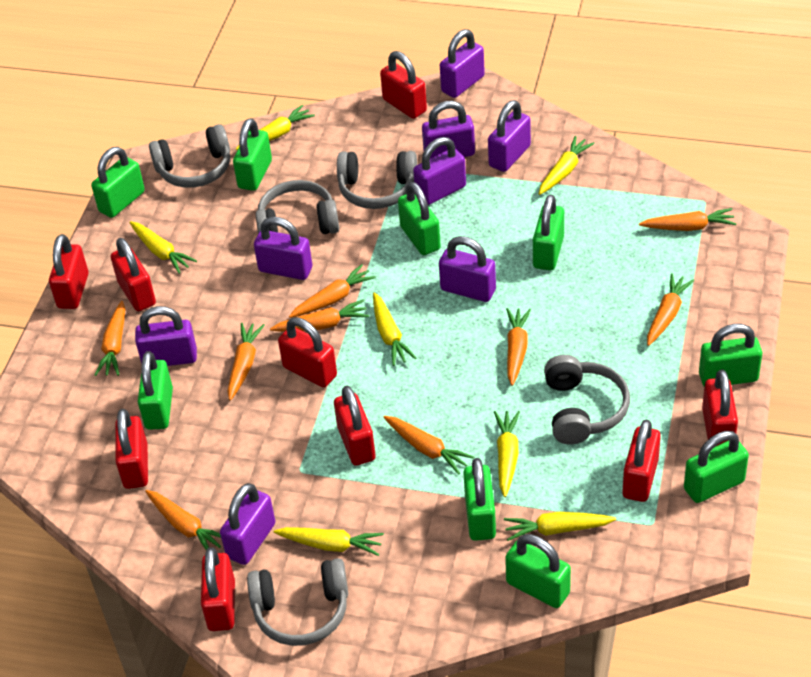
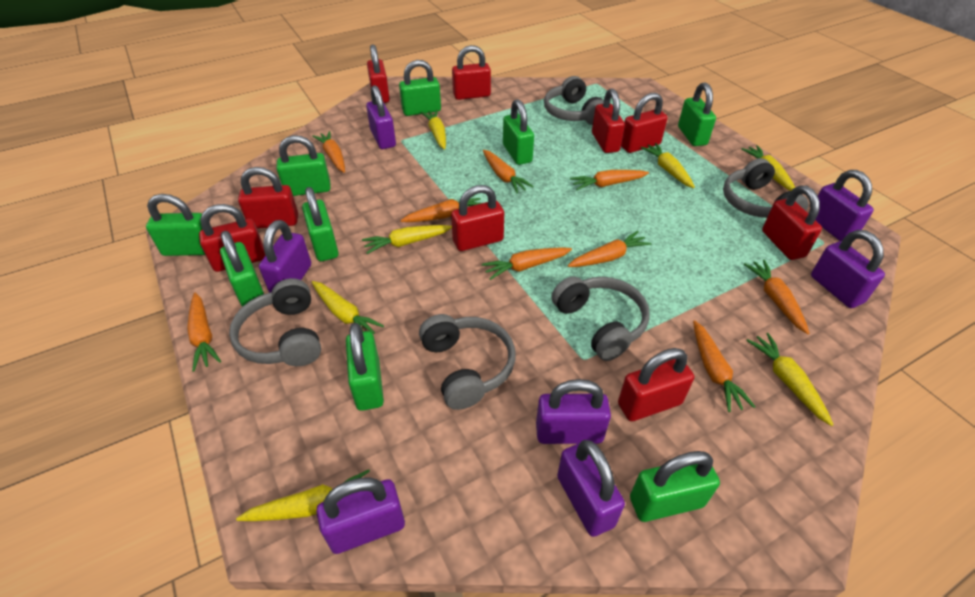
purple padlock: [135,306,197,366] [220,483,275,565] [254,217,312,280] [413,137,466,205] [422,101,475,159] [439,236,496,302] [440,29,485,98] [488,100,531,172] = 8 -> [259,220,311,293] [316,477,405,554] [366,85,396,149] [536,379,611,444] [557,440,625,537] [808,170,874,241] [811,230,885,308] = 7

